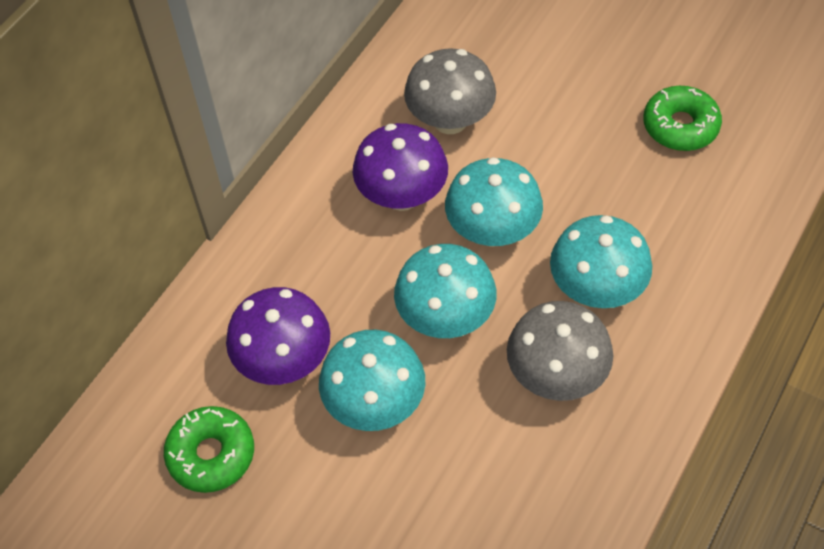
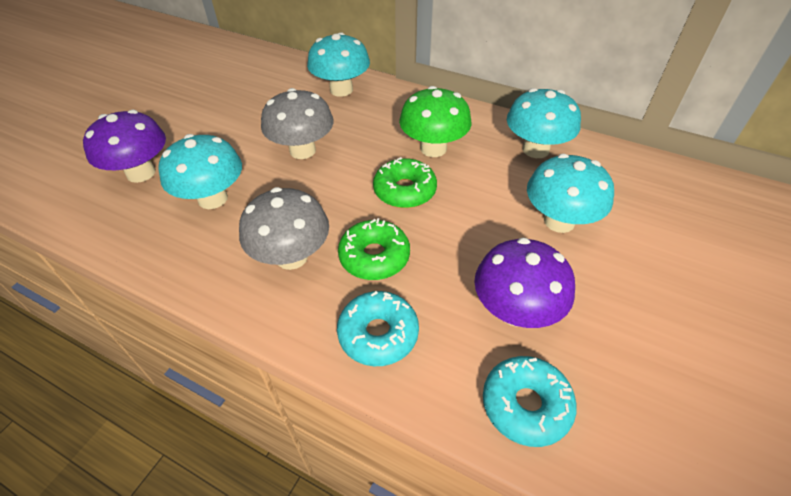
green mushroom: none = 0 -> [399,86,472,157] = 1
turquoise donut: none = 0 -> [337,291,419,366] [483,356,577,447] = 2

